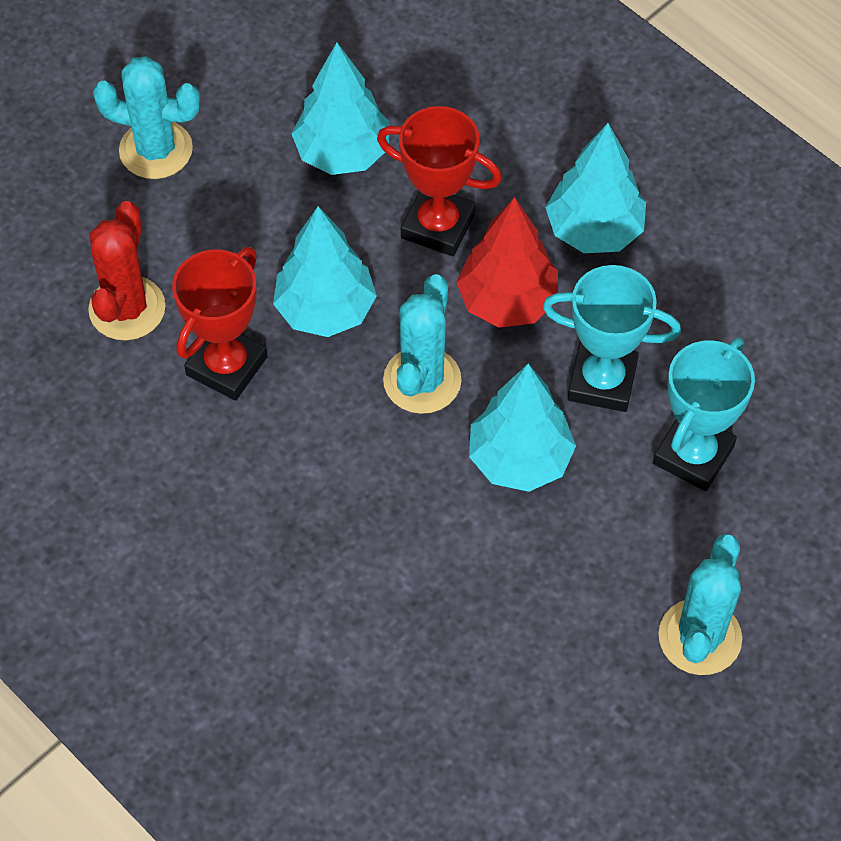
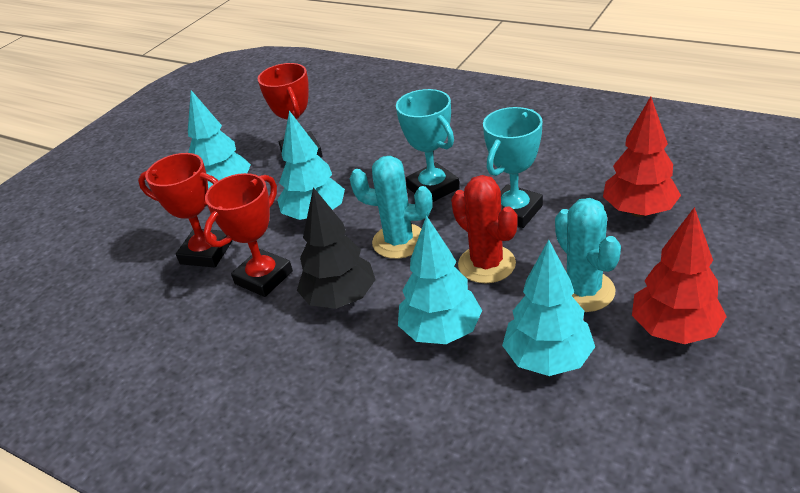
black tree: none = 0 -> [297,187,376,309] = 1
red tree: [456,197,558,328] = 1 -> [603,96,681,217] [632,207,727,344] = 2
red trophy: [172,247,267,401] [377,106,502,256] = 2 -> [138,153,232,268] [204,173,293,297] [258,63,323,158] = 3
turquoise cactus: [93,56,200,179] [383,274,462,414] [658,534,742,675] = 3 -> [349,156,433,259] [555,198,621,312] = 2

